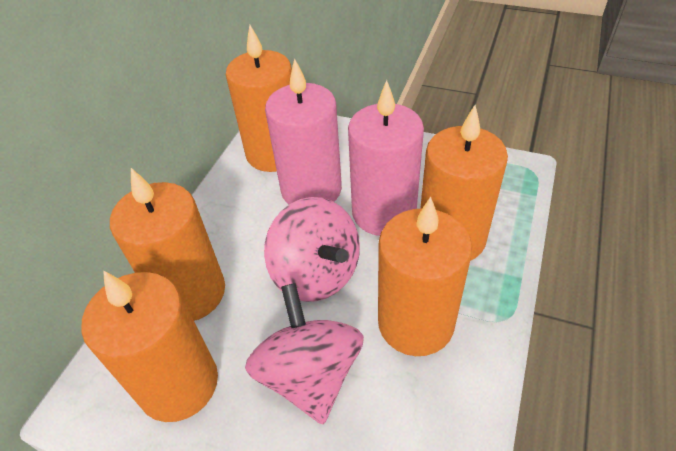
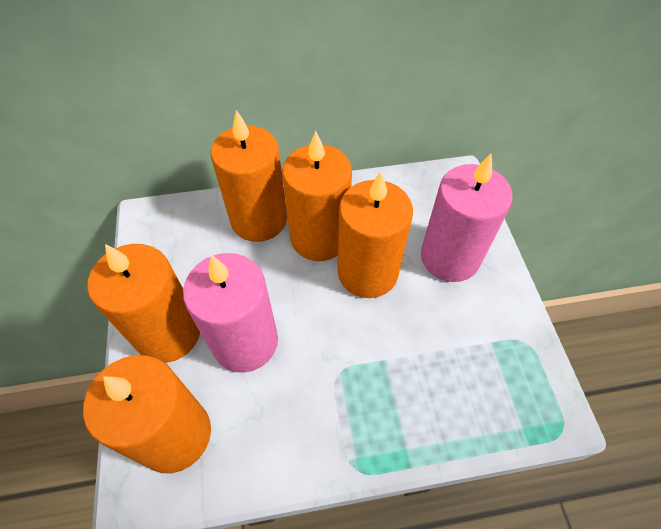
pink spinning top: [245,283,364,424] [264,197,360,302] = 2 -> none = 0

